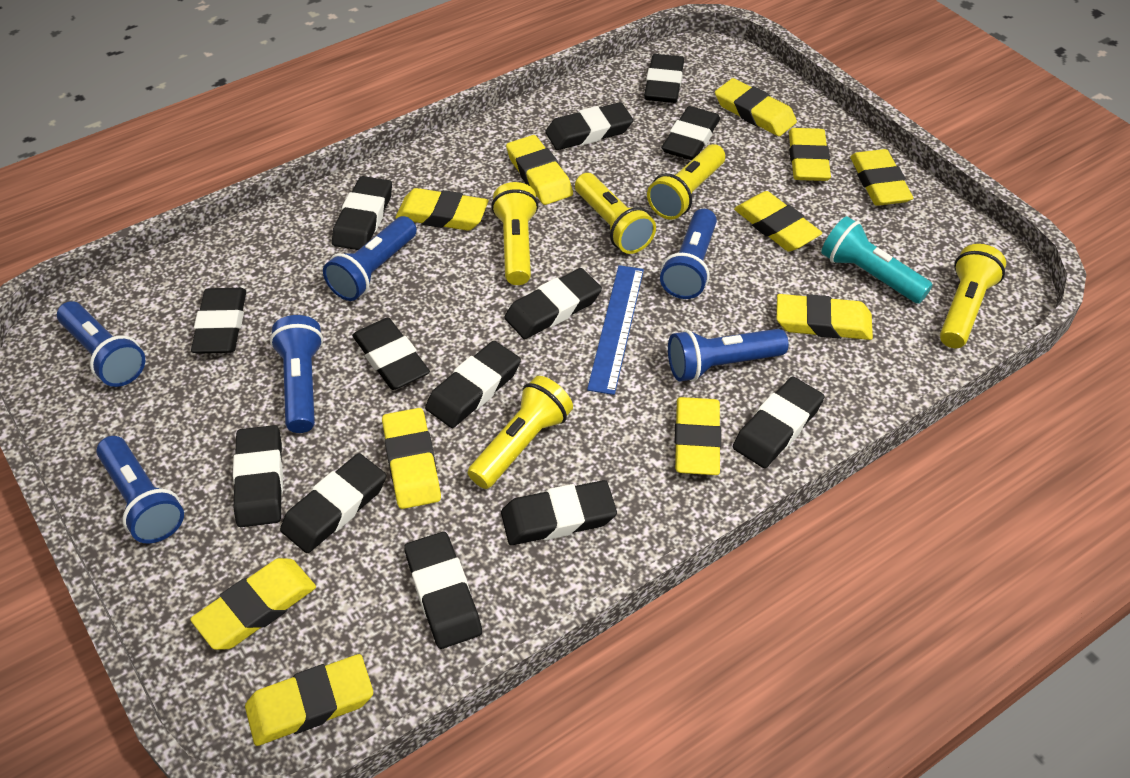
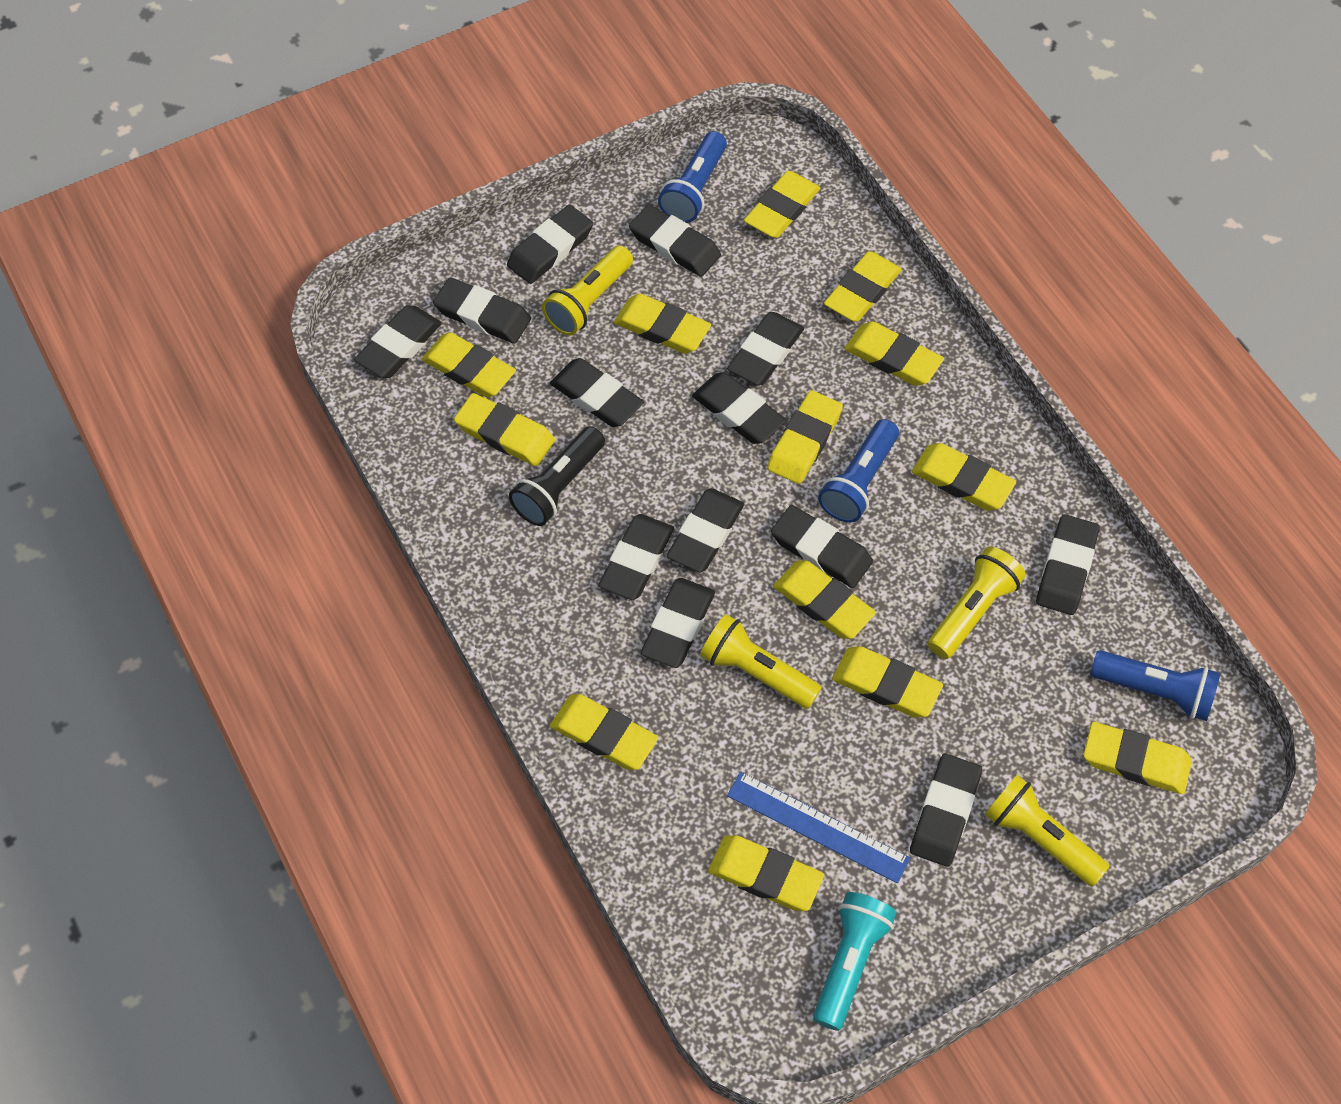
black flashlight: none = 0 -> [509,426,605,526] = 1
blue flashlight: [57,301,145,387] [96,436,184,544] [270,315,323,433] [323,216,417,301] [660,209,717,299] [668,329,788,382] = 6 -> [658,131,727,223] [818,419,899,523] [1090,650,1220,721] = 3
yellow eraser: [190,558,316,650] [245,654,373,746] [382,408,441,509] [396,188,489,231] [506,135,573,205] [675,397,721,475] [715,78,797,136] [734,191,822,251] [777,294,873,340] [789,128,831,181] [850,149,913,206] = 11 -> [422,332,516,397] [454,393,555,466] [550,694,658,770] [614,294,711,354] [708,835,824,911] [744,171,820,238] [767,390,843,484] [773,560,876,639] [824,251,902,322] [832,646,943,718] [844,322,944,386] [912,443,1016,511] [1083,722,1192,794] = 13
yellow flashlight: [468,376,573,489] [491,182,538,285] [575,173,656,254] [647,144,725,220] [940,244,1006,348] = 5 -> [542,245,633,336] [700,614,822,709] [928,547,1026,659] [984,775,1109,887] = 4

